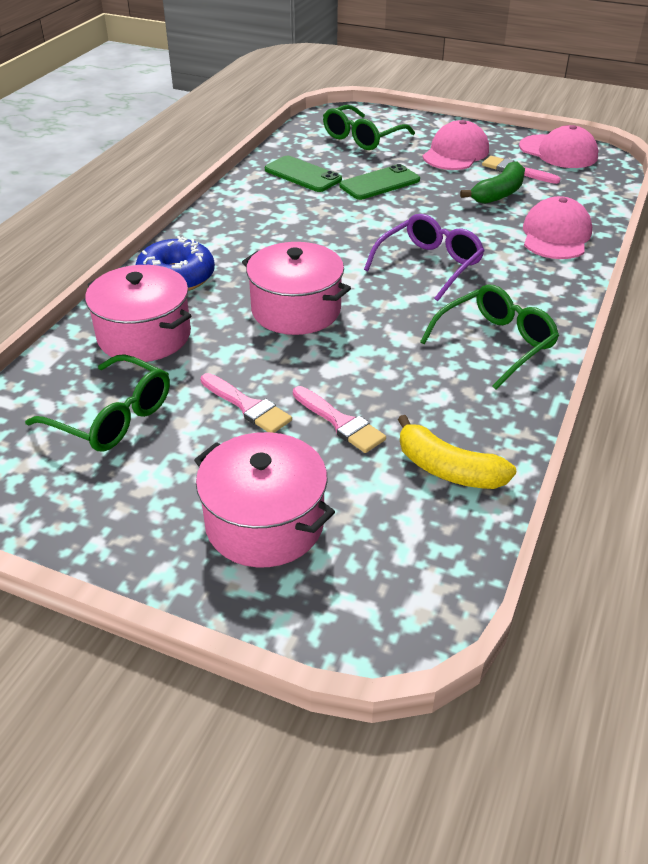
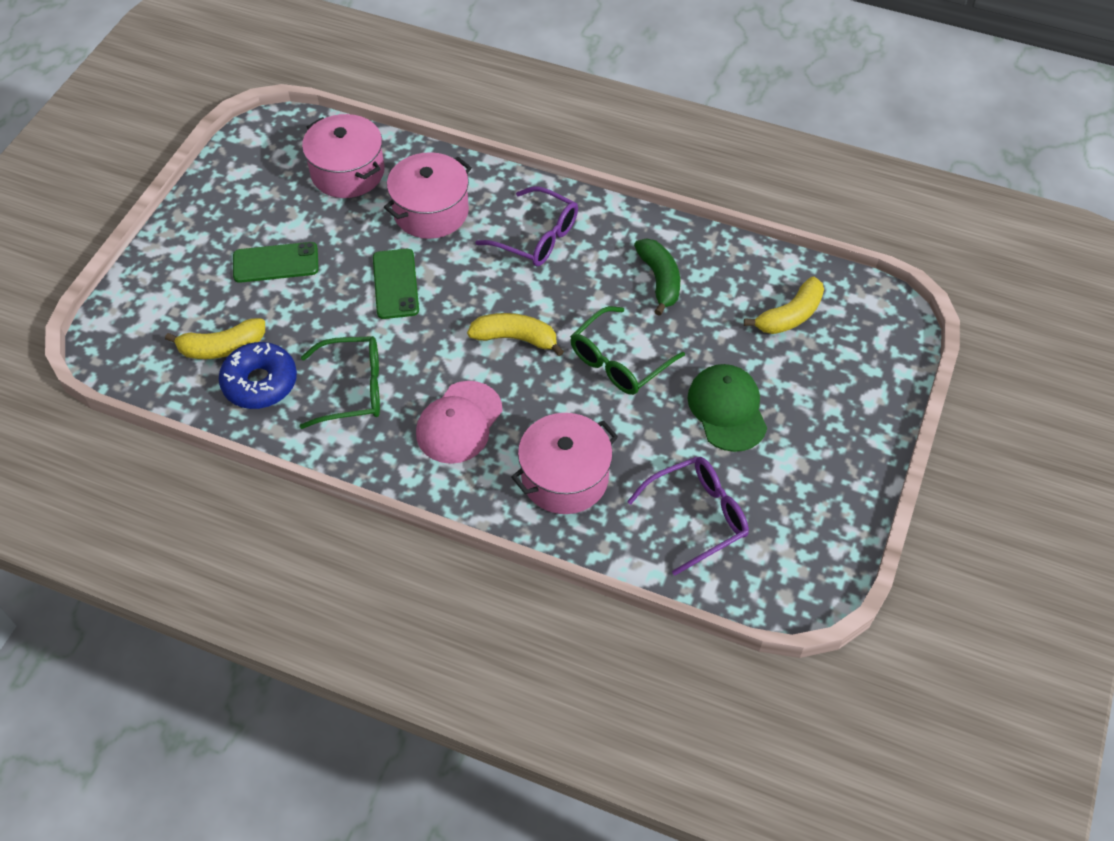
green cap: none = 0 -> [687,364,767,452] = 1
green glasses: [25,354,170,452] [323,105,415,150] [420,285,559,390] = 3 -> [300,336,380,429] [570,306,685,395] = 2
pink brush: [201,373,292,433] [293,386,386,453] [482,156,561,184] = 3 -> none = 0
pink cap: [423,120,489,170] [519,125,598,168] [523,196,592,259] = 3 -> [416,381,503,464] = 1
purple glasses: [364,214,485,301] = 1 -> [475,186,578,266] [627,457,749,576] = 2
yellow banana: [398,415,516,489] = 1 -> [165,318,265,359] [467,313,564,356] [744,277,824,334] = 3

